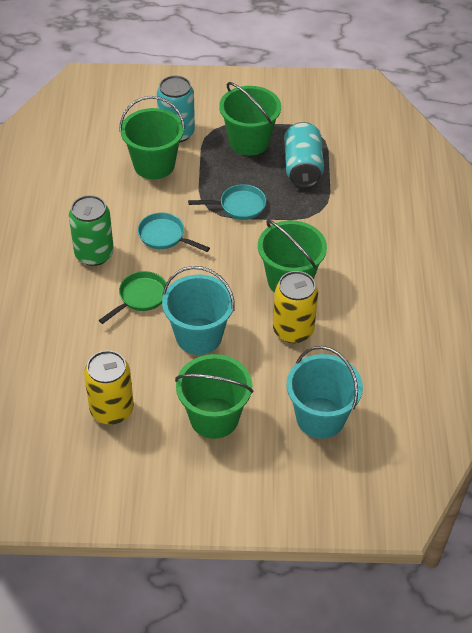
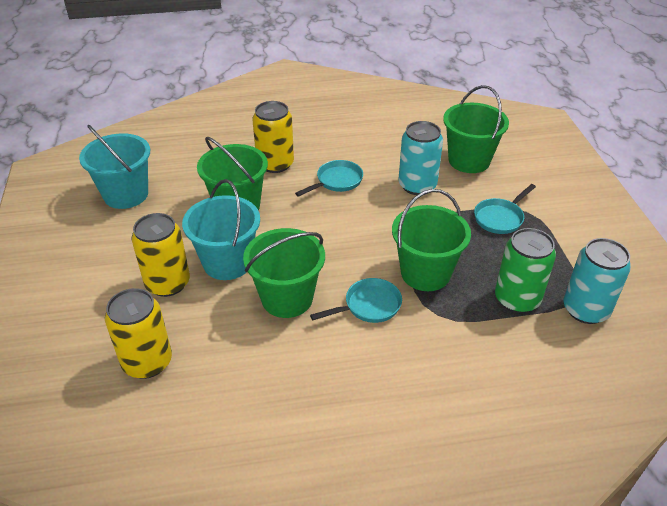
green pan: [99,271,168,324] = 1 -> none = 0
turquoise pan: [138,212,210,252] [188,184,266,220] = 2 -> [295,160,363,197] [310,278,402,323] [474,184,536,234] = 3
yellow can: [84,350,134,425] [273,271,318,343] = 2 -> [105,288,172,379] [131,213,190,297] [252,101,294,173] = 3

